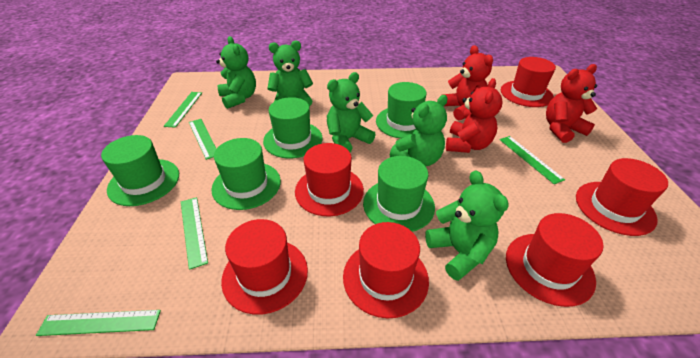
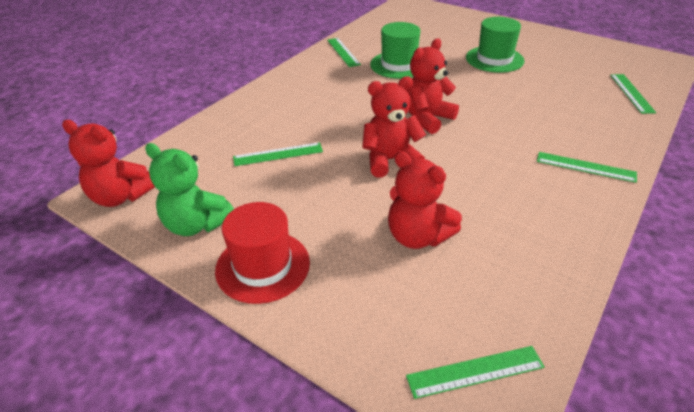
green hat: [101,135,179,206] [211,138,281,210] [263,97,323,158] [363,156,435,232] [376,82,427,139] = 5 -> [370,22,420,79] [466,17,525,73] = 2
green teddy bear: [216,36,256,109] [267,40,313,107] [327,72,376,152] [390,95,448,167] [425,170,509,281] = 5 -> [145,143,234,236] = 1
red hat: [221,219,308,315] [295,143,364,216] [343,222,429,318] [501,57,556,107] [506,213,604,307] [576,158,668,236] = 6 -> [215,202,310,304] = 1
red teddy bear: [442,45,493,120] [446,78,503,153] [546,64,597,143] = 3 -> [62,120,155,207] [362,76,426,177] [388,151,462,249] [407,38,459,134] = 4

